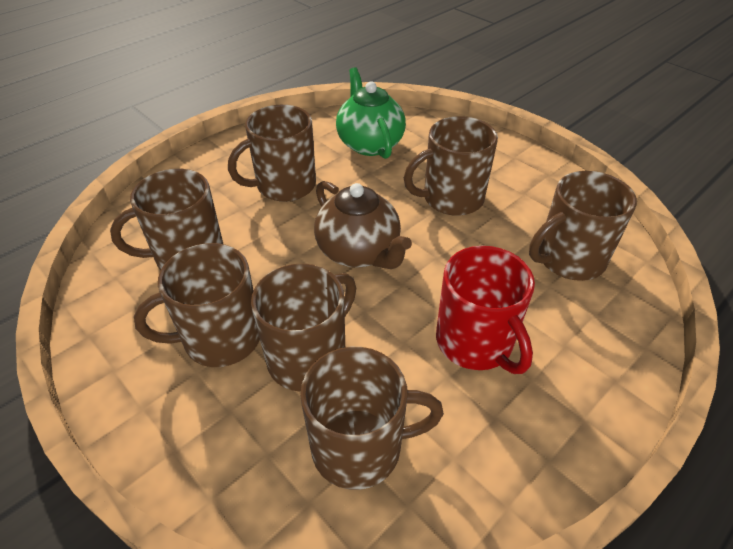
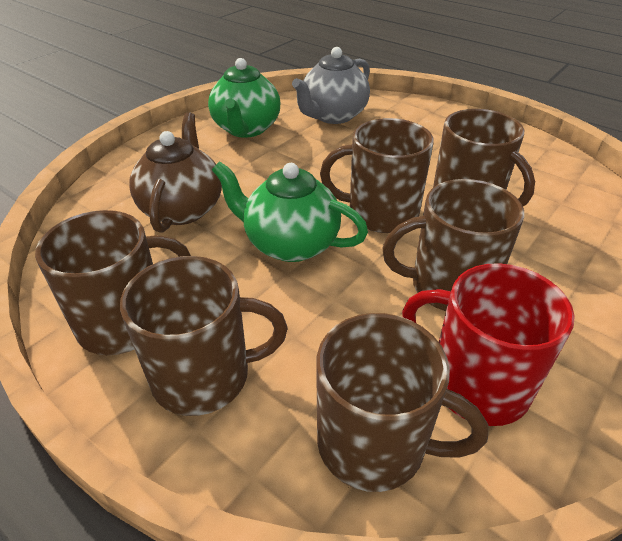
brown mug: [110,169,223,271] [134,243,260,367] [228,105,316,202] [251,264,356,392] [300,347,444,490] [404,116,498,216] [529,171,637,281] = 7 -> [35,210,191,355] [120,256,287,416] [316,313,489,492] [320,118,434,233] [382,179,524,311] [433,109,535,206] = 6
green teapot: [336,67,406,159] = 1 -> [208,58,280,138] [212,161,368,262] = 2
grey teapot: none = 0 -> [292,47,370,124] = 1

